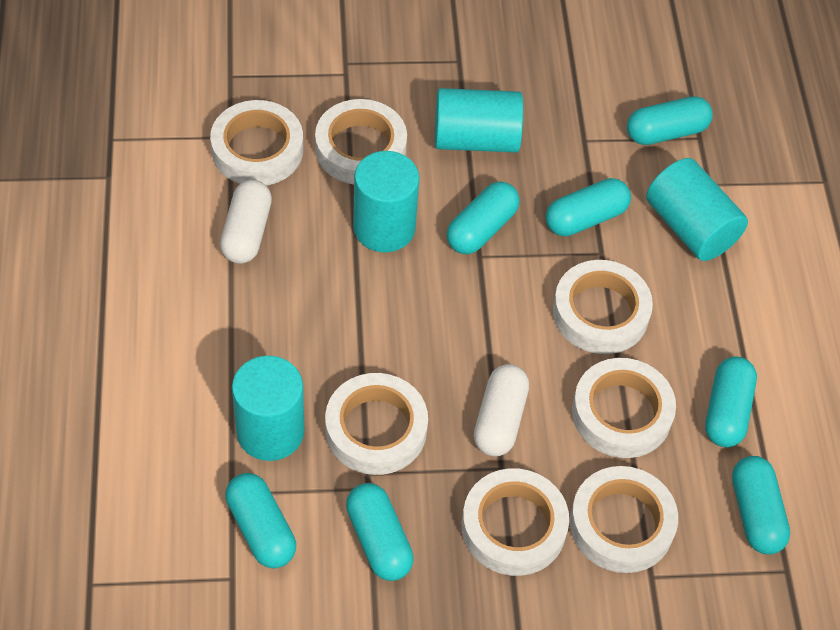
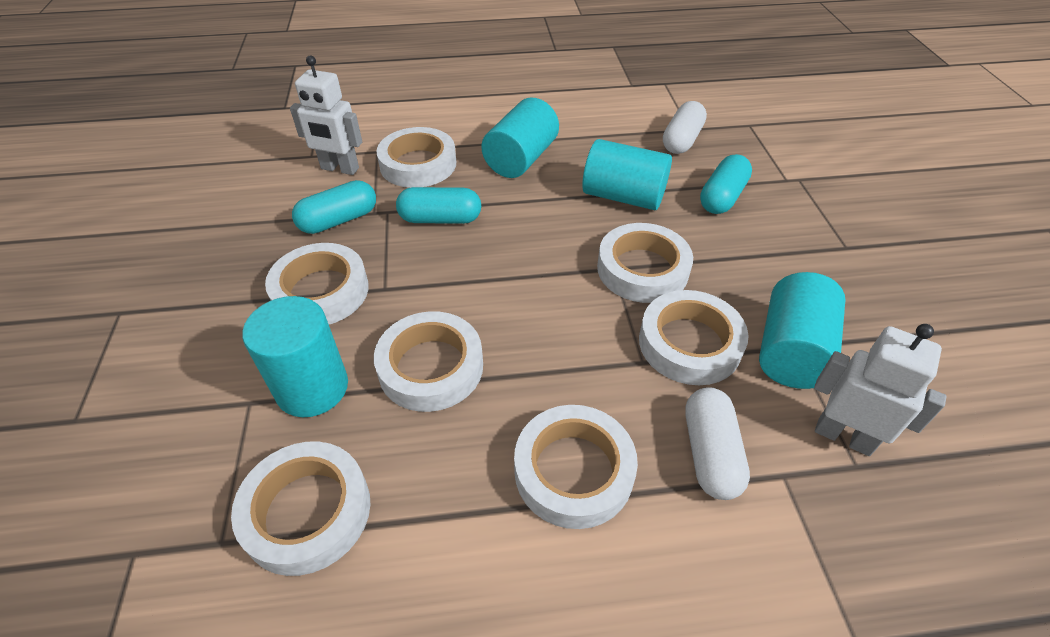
turquoise capsule: [225,473,296,568] [346,483,414,581] [447,182,520,254] [546,178,631,236] [627,96,713,145] [705,357,757,447] [732,456,790,554] = 7 -> [292,180,376,234] [396,187,481,224] [700,154,752,214] = 3
white robot: none = 0 -> [290,56,362,175] [814,324,947,456] = 2

